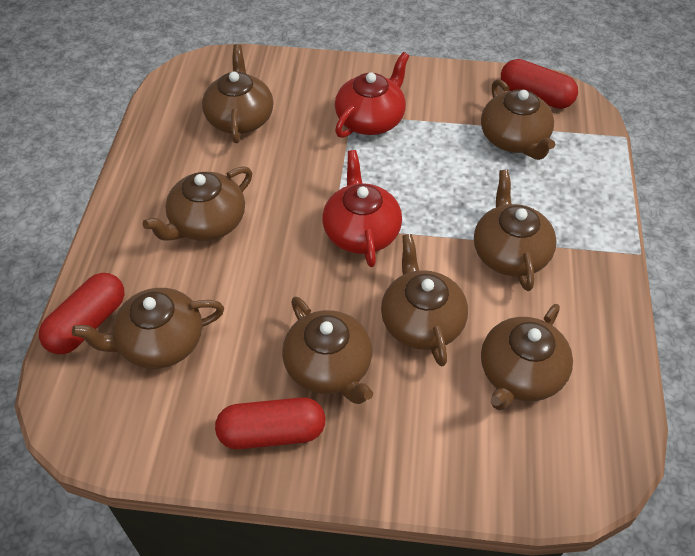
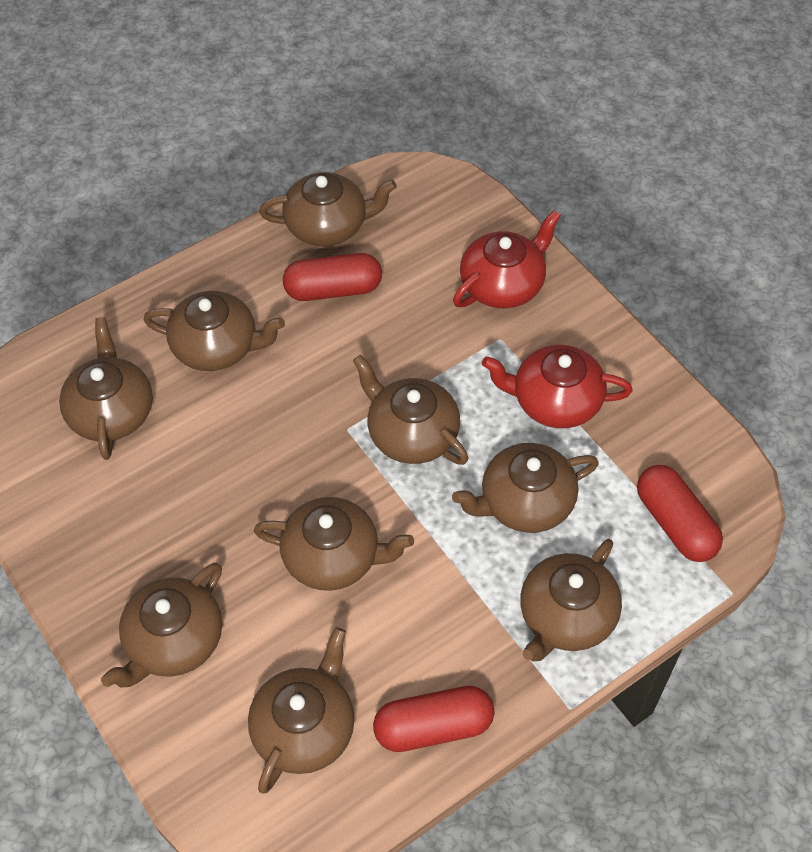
brown teapot: [72,288,224,369] [143,166,252,241] [202,44,273,143] [282,296,373,404] [381,234,468,367] [474,170,557,291] [481,79,555,160] [481,304,573,410] = 8 -> [59,317,153,460] [101,563,222,688] [143,291,285,371] [248,627,355,793] [254,497,414,591] [259,172,397,246] [353,355,468,465] [452,443,599,533] [520,539,622,661] = 9

